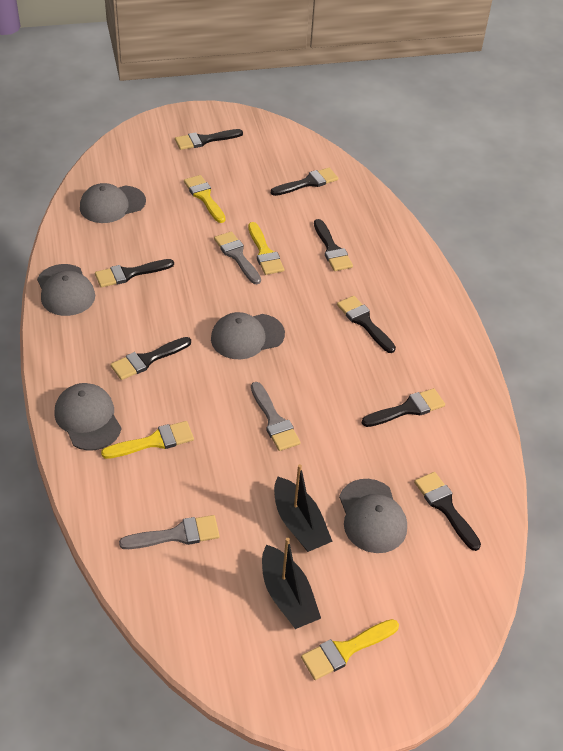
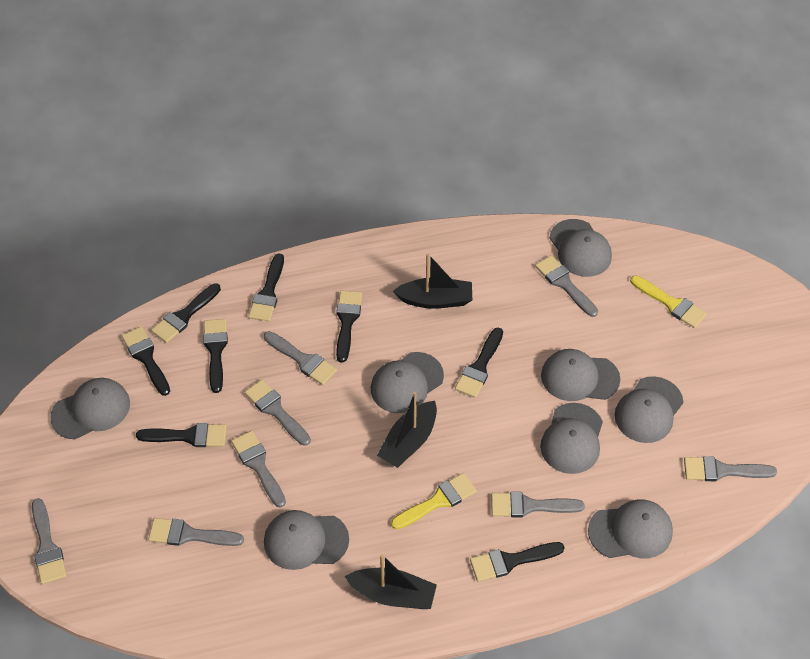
black boat: [262,538,321,629] [274,464,333,552] = 2 -> [344,554,437,609] [377,392,437,468] [393,254,472,309] = 3
grey brush: [119,515,220,549] [214,231,261,284] [251,382,301,451] = 3 -> [32,498,67,584] [148,518,244,546] [231,430,286,508] [245,379,311,446] [264,331,337,385] [491,492,585,517] [535,255,598,317] [684,456,777,481] = 8
grey cap: [37,264,95,316] [54,383,121,451] [80,183,146,223] [211,312,285,359] [339,479,407,553] = 5 -> [50,378,130,439] [264,510,349,570] [371,352,444,413] [540,403,603,474] [541,349,620,401] [550,219,612,277] [588,499,673,558] [614,376,683,443] = 8
yellow brush: [101,421,194,459] [184,175,226,223] [248,222,285,275] [301,619,399,680] = 4 -> [391,473,477,530] [630,275,707,328] = 2

